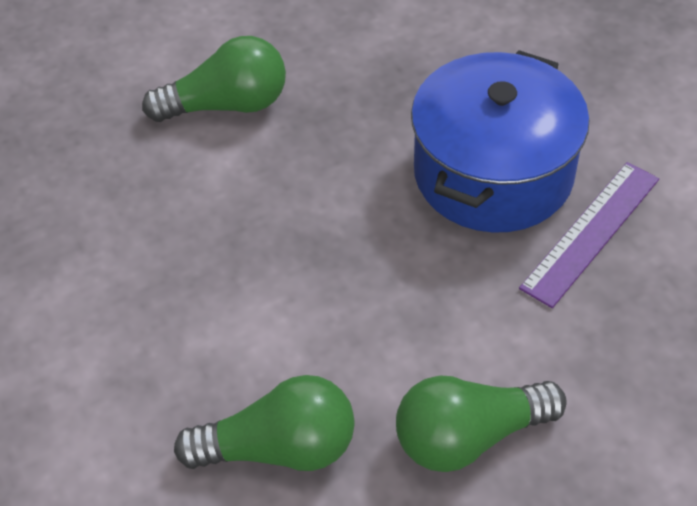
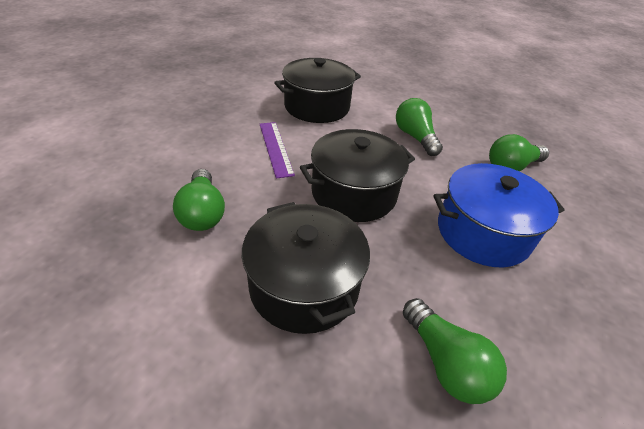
black pot: none = 0 -> [242,202,370,334] [274,58,361,123] [300,129,415,222] = 3
green light bulb: [142,36,286,122] [174,375,355,471] [396,376,567,472] = 3 -> [173,169,225,231] [396,98,443,156] [403,298,507,404] [489,134,549,171] = 4

